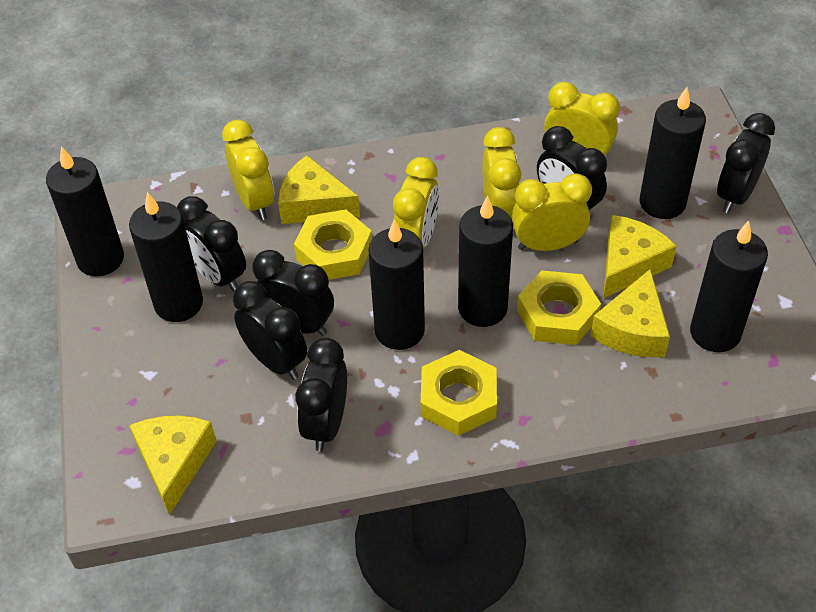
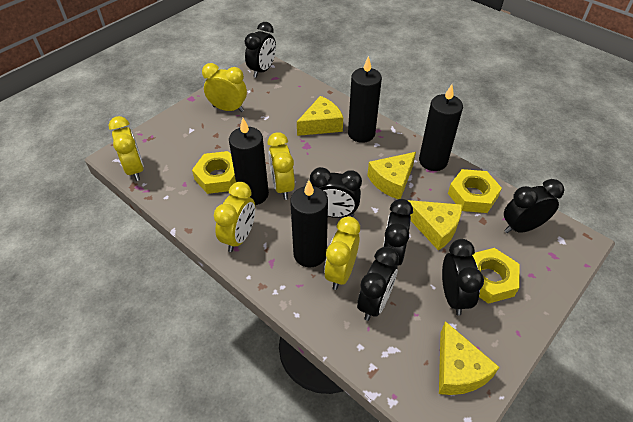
black candle: [46,146,124,277] [129,192,203,322] [368,219,425,350] [458,196,513,327] [640,87,706,219] [690,221,768,352] = 6 -> [229,118,269,205] [290,180,328,267] [348,56,382,143] [419,84,463,171] = 4

